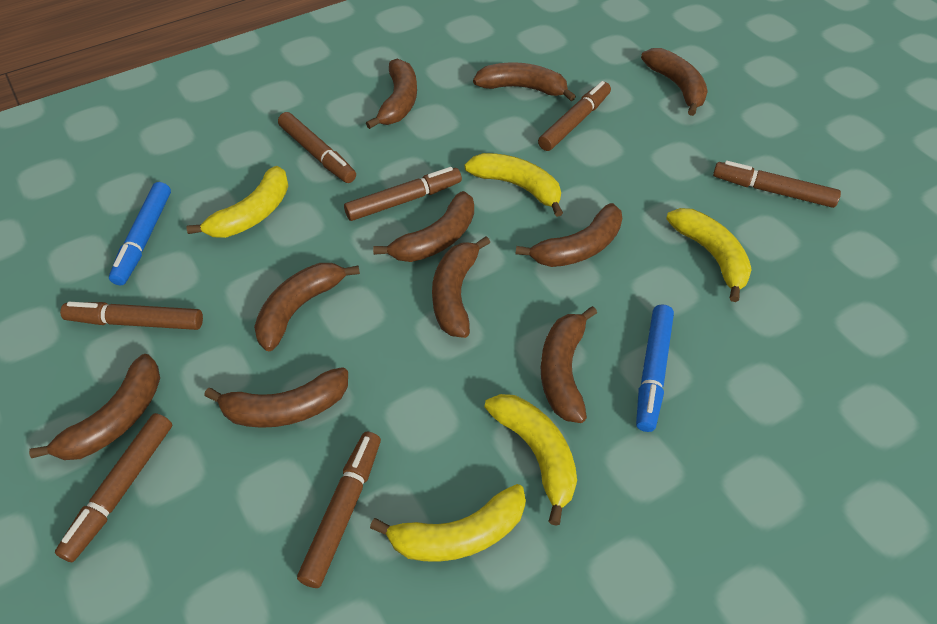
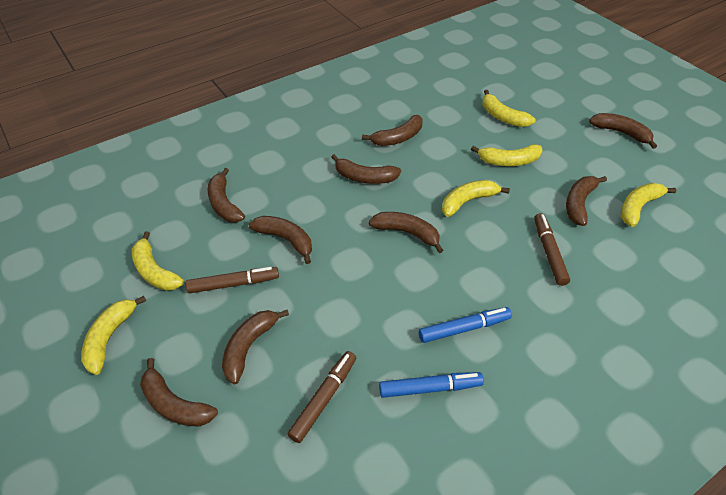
brown banana: [29,354,160,460] [204,367,348,428] [254,263,360,351] [366,59,417,129] [373,191,474,262] [432,236,490,338] [473,62,576,101] [515,203,622,267] [541,306,597,423] [641,48,708,116] = 10 -> [140,358,218,427] [208,168,245,222] [222,310,289,384] [249,216,312,264] [331,154,401,184] [362,115,423,146] [369,212,444,253] [566,176,607,226] [589,113,657,149] = 9
brown marker: [55,413,172,562] [60,302,203,330] [278,112,356,183] [297,432,381,588] [344,167,462,221] [538,81,611,151] [713,161,841,208] = 7 -> [186,267,279,293] [287,351,356,443] [534,213,570,286] = 3
yellow banana: [187,166,288,238] [370,484,526,562] [465,153,563,217] [484,394,577,526] [666,208,752,302] = 5 -> [81,296,146,375] [132,231,184,291] [442,180,510,217] [471,144,543,166] [482,90,536,127] [621,183,676,227] = 6

